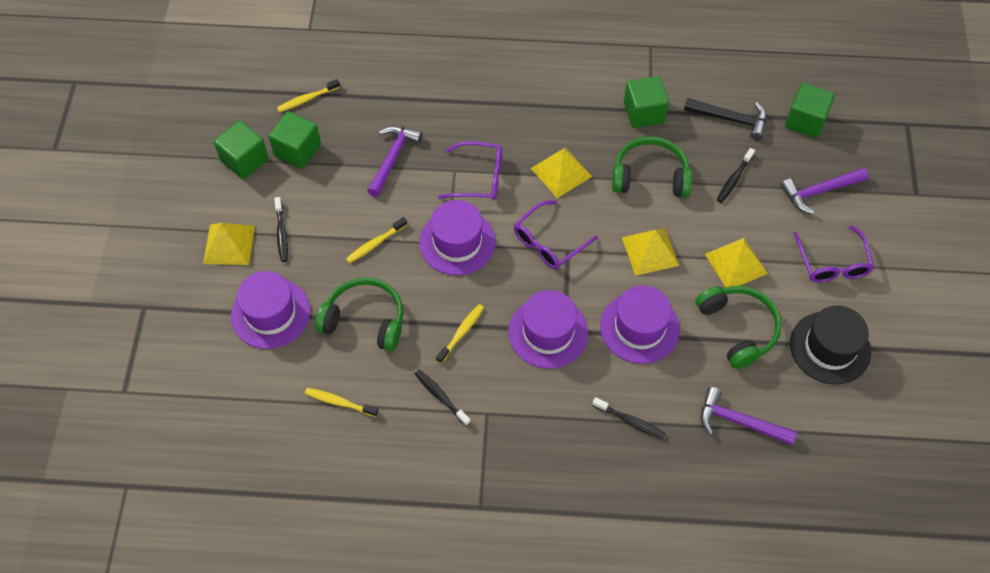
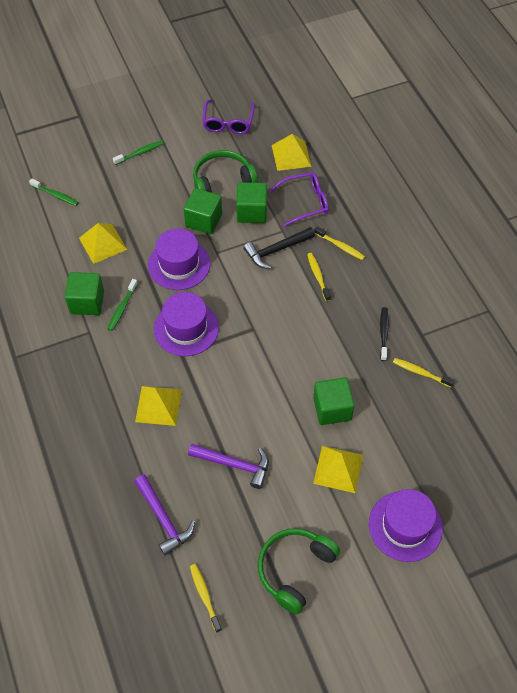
black hat: [790,305,871,384] = 1 -> none = 0
black toothbrush: [274,197,288,262] [415,370,471,426] [592,397,666,439] [717,148,755,203] = 4 -> [380,307,389,361] = 1
green headphones: [315,277,403,351] [612,137,692,197] [696,286,782,369] = 3 -> [193,150,258,193] [258,528,340,614] = 2
green toothbrush: none = 0 -> [29,178,79,206] [108,279,138,331] [113,140,163,165] = 3
purple glasses: [438,141,502,200] [514,200,598,269] [793,225,874,283] = 3 -> [202,99,255,134] [270,172,329,227] = 2
purple hammer: [367,126,422,197] [701,387,797,445] [781,168,868,214] = 3 -> [134,475,195,556] [188,444,269,489] = 2
purple hat: [231,271,310,349] [419,200,496,275] [509,290,588,368] [600,285,680,364] = 4 -> [148,229,211,290] [154,292,219,356] [369,489,443,562] = 3

